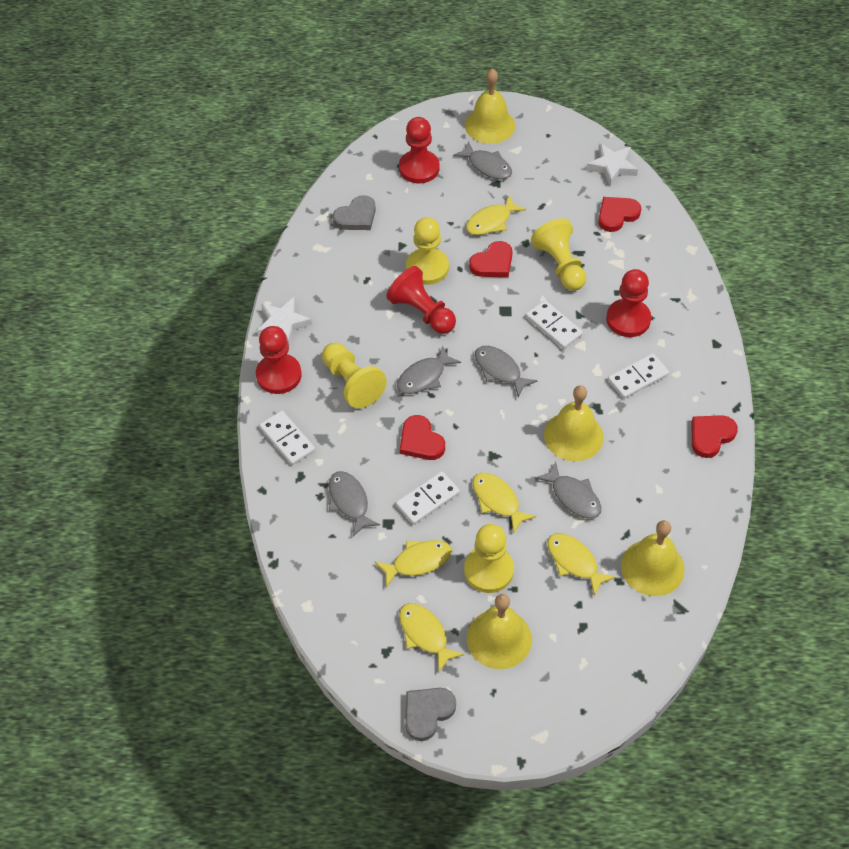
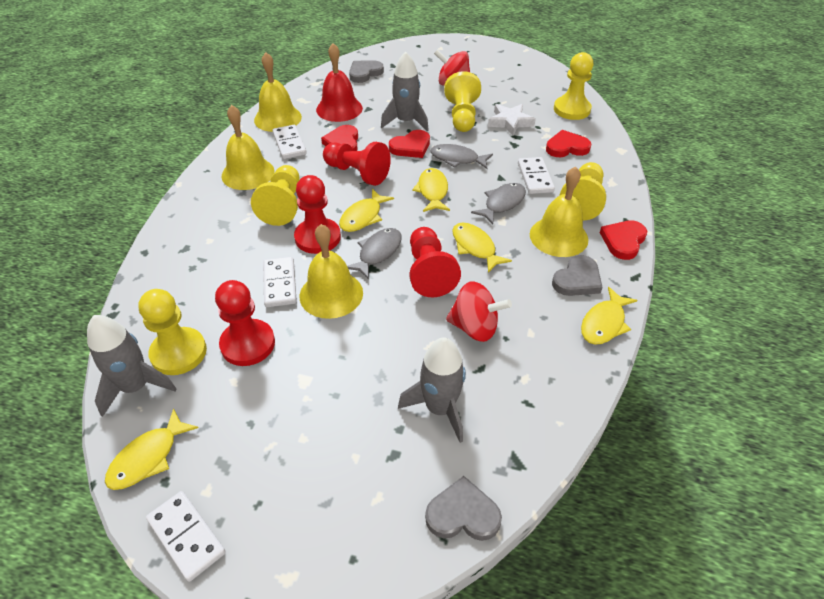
grey fish: [329,471,380,536] [397,346,461,394] [453,142,512,179] [475,346,538,397] [535,461,601,518] = 5 -> [347,228,402,280] [430,144,493,169] [471,183,526,224] = 3
grey heart: [333,195,376,230] [405,688,456,741] = 2 -> [349,60,384,83] [425,476,502,541] [552,255,603,296] = 3
grey rocket: none = 0 -> [87,315,176,417] [381,52,429,132] [398,337,466,443] = 3
red bell: none = 0 -> [316,43,363,122] = 1
red spinning top: none = 0 -> [434,49,470,85] [446,281,512,342] = 2
white star: [257,297,312,345] [586,144,638,186] = 2 -> [488,104,536,136] = 1
yellow pawn: [322,343,387,409] [406,217,449,285] [464,524,514,593] [531,218,586,291] = 4 -> [138,289,207,375] [251,165,300,226] [444,71,481,132] [554,52,593,120] [559,162,606,220] = 5

